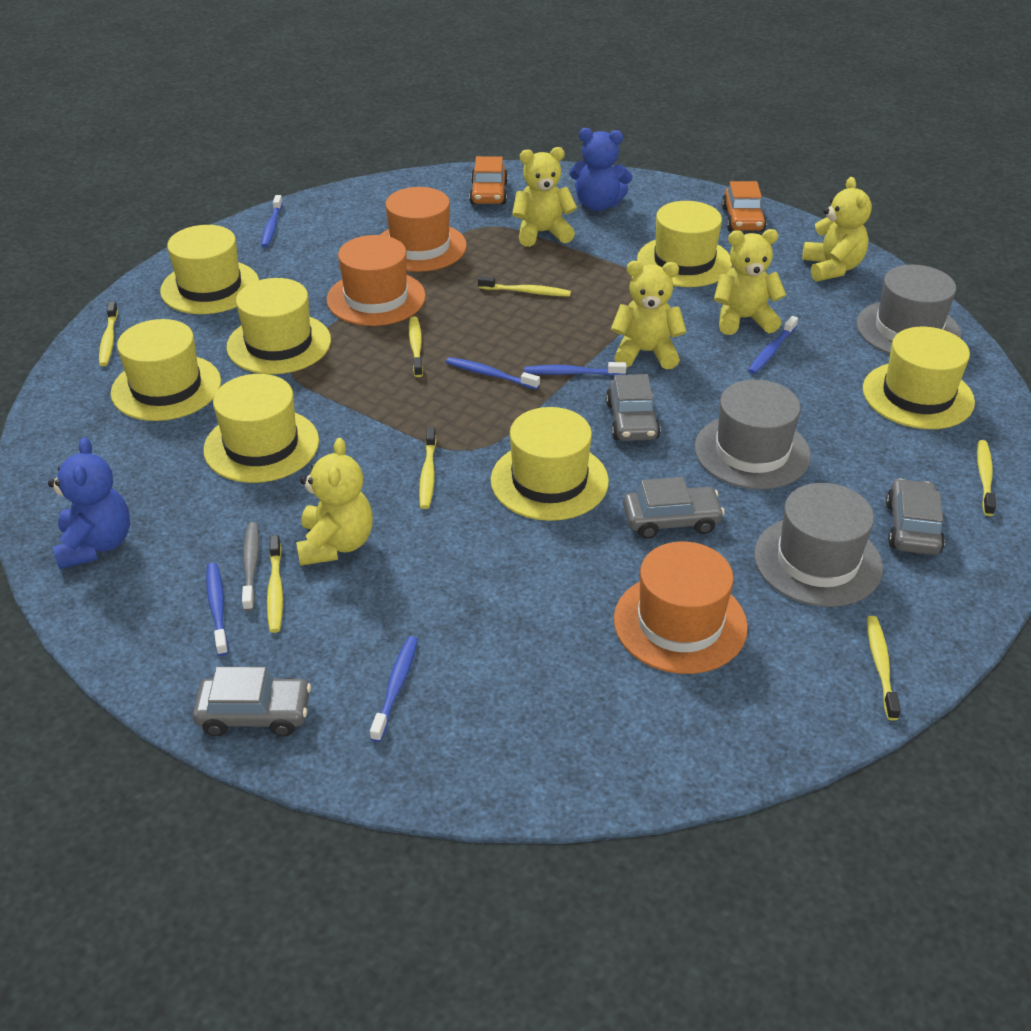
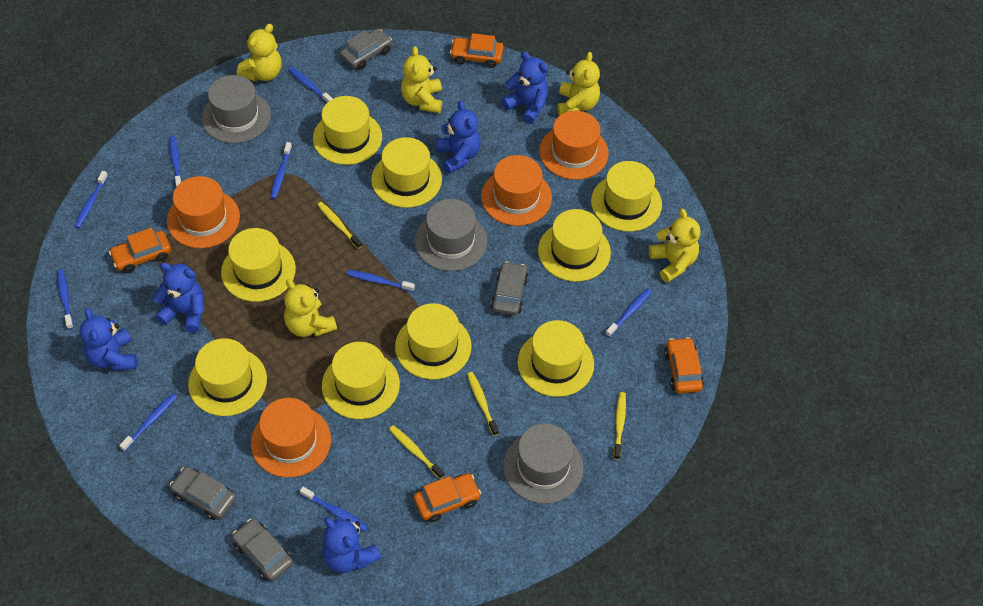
blue teddy bear: [48,437,130,569] [570,128,632,211] = 2 -> [80,308,137,371] [153,262,204,332] [322,517,381,573] [436,101,481,174] [501,52,548,124] = 5
blue toothbrush: [206,563,228,656] [261,195,283,247] [370,636,418,742] [446,357,540,390] [524,362,627,376] [748,316,798,374] = 6 -> [57,270,74,329] [74,171,108,228] [119,394,177,451] [169,136,182,187] [270,142,292,199] [288,66,333,103] [300,487,369,531] [346,270,415,292] [606,288,652,337] = 9
grey toothbrush: [242,522,259,611] = 1 -> none = 0
orange car: [469,156,508,205] [722,181,767,231] = 2 -> [109,228,171,273] [414,473,481,522] [450,33,504,68] [664,337,704,394] = 4
orange hat: [327,235,426,326] [380,187,467,272] [614,542,748,674] = 3 -> [167,176,240,248] [251,398,331,478] [481,155,552,226] [539,111,609,180] = 4
yellow hat: [111,319,221,421] [160,225,259,314] [203,374,319,483] [226,278,331,374] [490,407,609,521] [637,201,732,287] [863,327,975,429] = 7 -> [188,338,267,416] [221,228,296,302] [313,96,382,165] [322,342,400,419] [371,137,442,208] [395,303,472,380] [518,320,594,397] [538,209,611,282] [591,161,662,232] = 9
yellow toothbrush: [99,301,118,366] [267,535,283,633] [409,316,423,377] [419,427,437,509] [478,276,571,297] [867,616,901,720] [977,440,996,516] = 7 -> [317,202,362,249] [389,425,444,479] [467,372,499,436] [614,392,626,460] = 4

